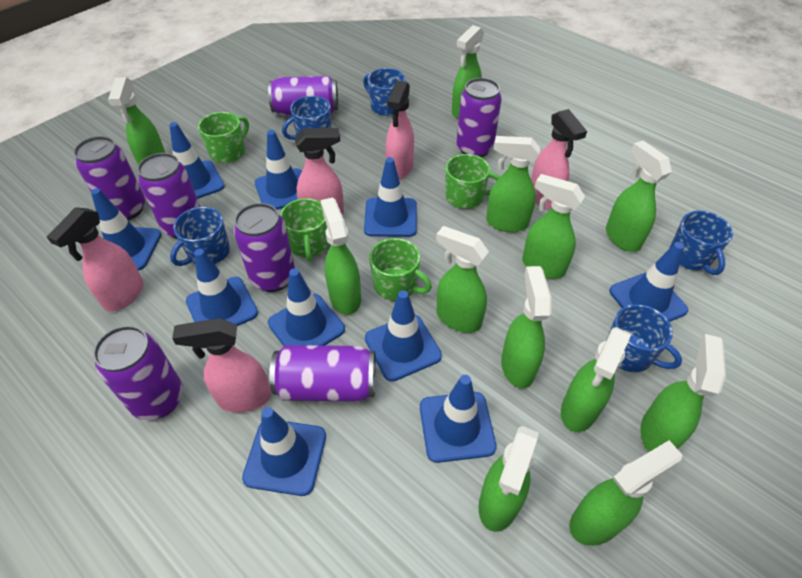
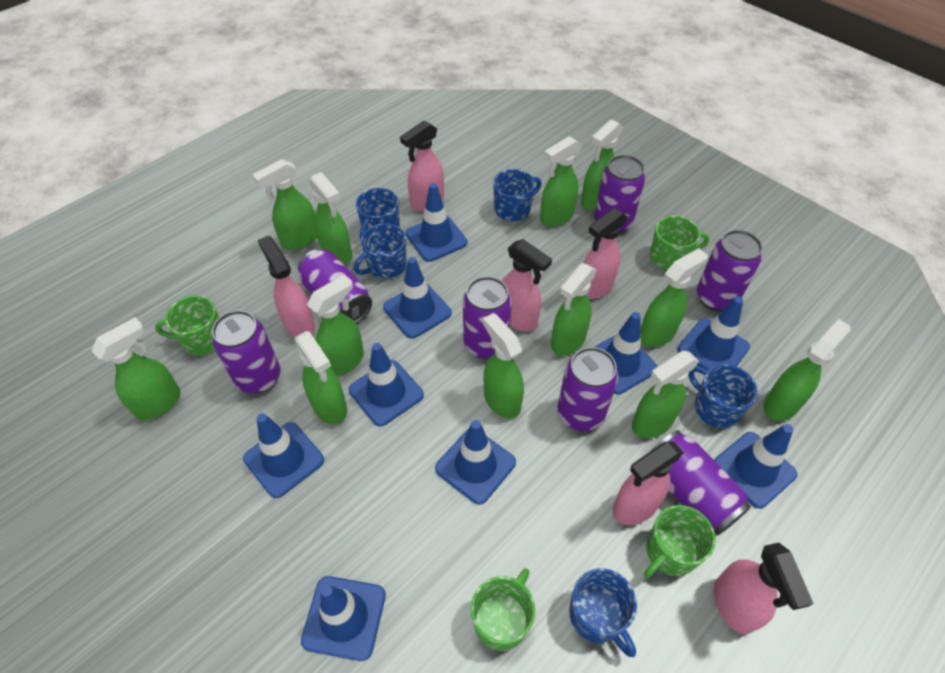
blue traffic cone: [91,188,161,271] [169,122,225,199] [186,249,258,326] [242,407,326,496] [255,130,302,210] [268,268,345,346] [364,157,417,237] [365,290,442,382] [420,375,496,463] [609,242,688,322] = 10 -> [243,413,324,498] [301,576,386,661] [349,343,424,426] [383,257,452,339] [406,183,467,262] [435,420,516,505] [595,312,658,394] [678,296,750,371] [714,424,798,509] = 9
pink spray bottle: [47,207,144,312] [172,318,271,413] [295,128,344,215] [386,81,414,179] [531,109,587,210] = 5 -> [258,236,315,338] [400,120,444,211] [502,239,552,332] [584,208,628,299] [613,441,684,525] [714,542,814,634] = 6

